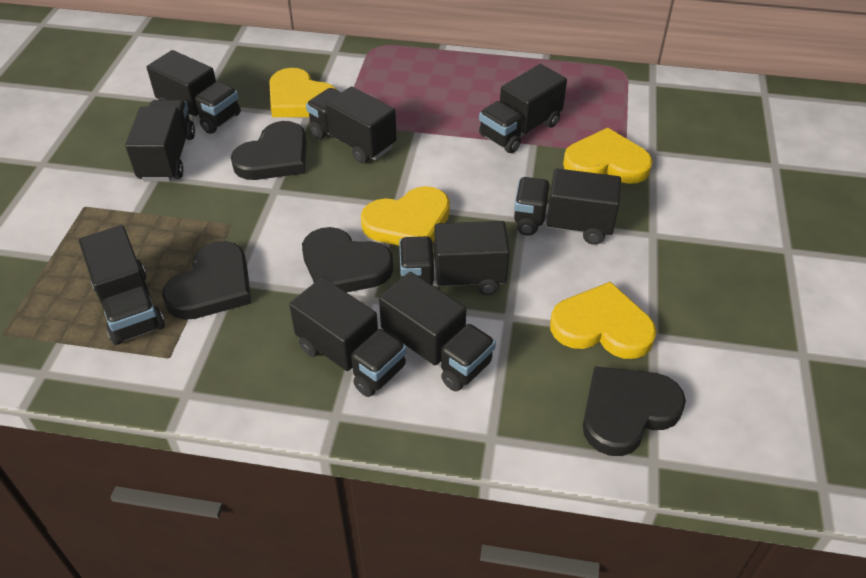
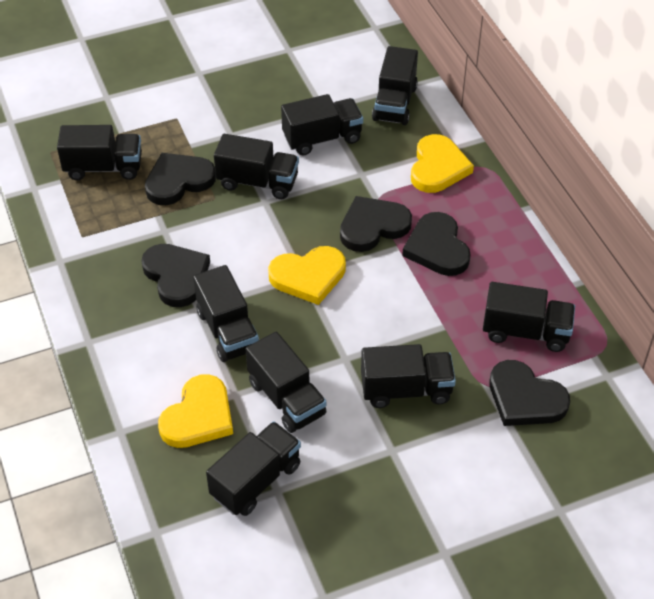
black heart: [162,241,251,320] [231,121,307,180] [302,227,393,293] [583,366,686,456] = 4 -> [141,244,210,307] [145,153,216,205] [340,196,412,252] [402,212,471,276] [489,360,570,426] = 5
yellow heart: [269,68,337,117] [361,186,450,246] [550,282,656,359] [563,128,653,184] = 4 -> [158,374,233,448] [268,246,346,305] [411,134,474,193] = 3

